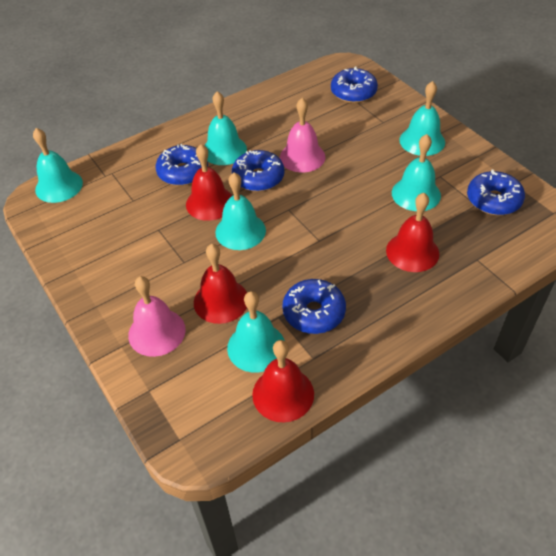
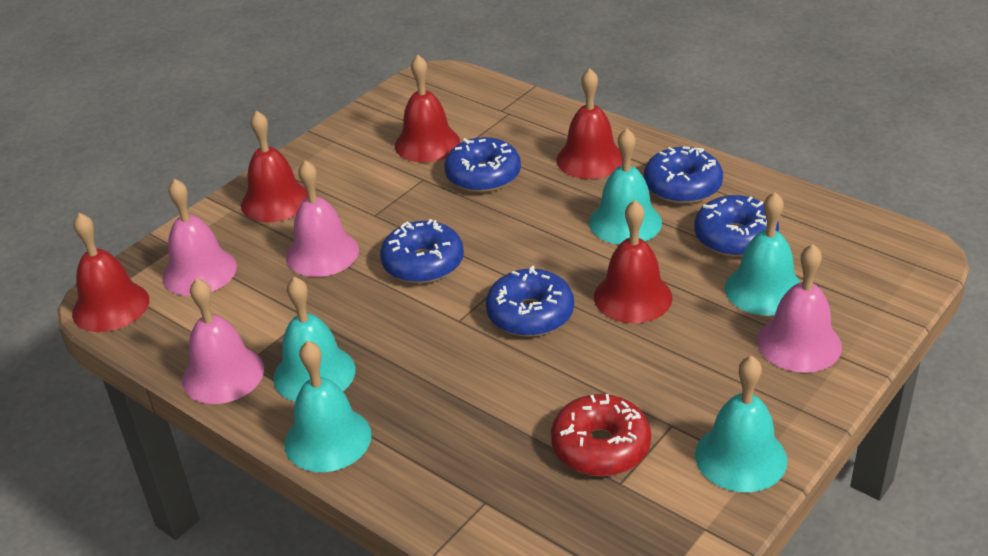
pink bell: [128,276,186,357] [280,98,325,172] = 2 -> [162,179,237,296] [182,278,264,404] [286,160,359,277] [757,244,842,373] = 4
red bell: [186,144,232,221] [194,244,247,324] [252,340,314,422] [386,193,439,272] = 4 -> [72,213,149,332] [241,111,308,222] [395,55,460,163] [556,68,622,179] [594,200,673,323] = 5
red donut: none = 0 -> [551,394,651,476] = 1
turquoise bell: [33,128,83,203] [204,91,247,165] [215,172,266,250] [227,291,285,372] [392,134,441,211] [399,81,445,156] = 6 -> [273,277,356,402] [284,341,372,472] [589,128,662,245] [695,356,787,492] [725,192,800,316] = 5

